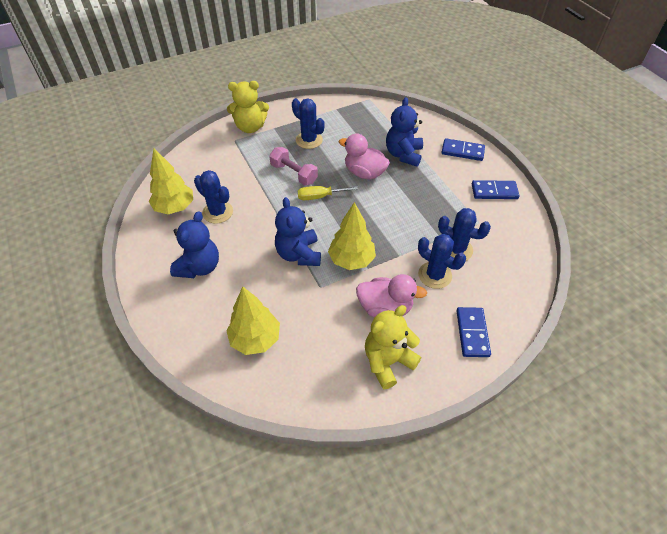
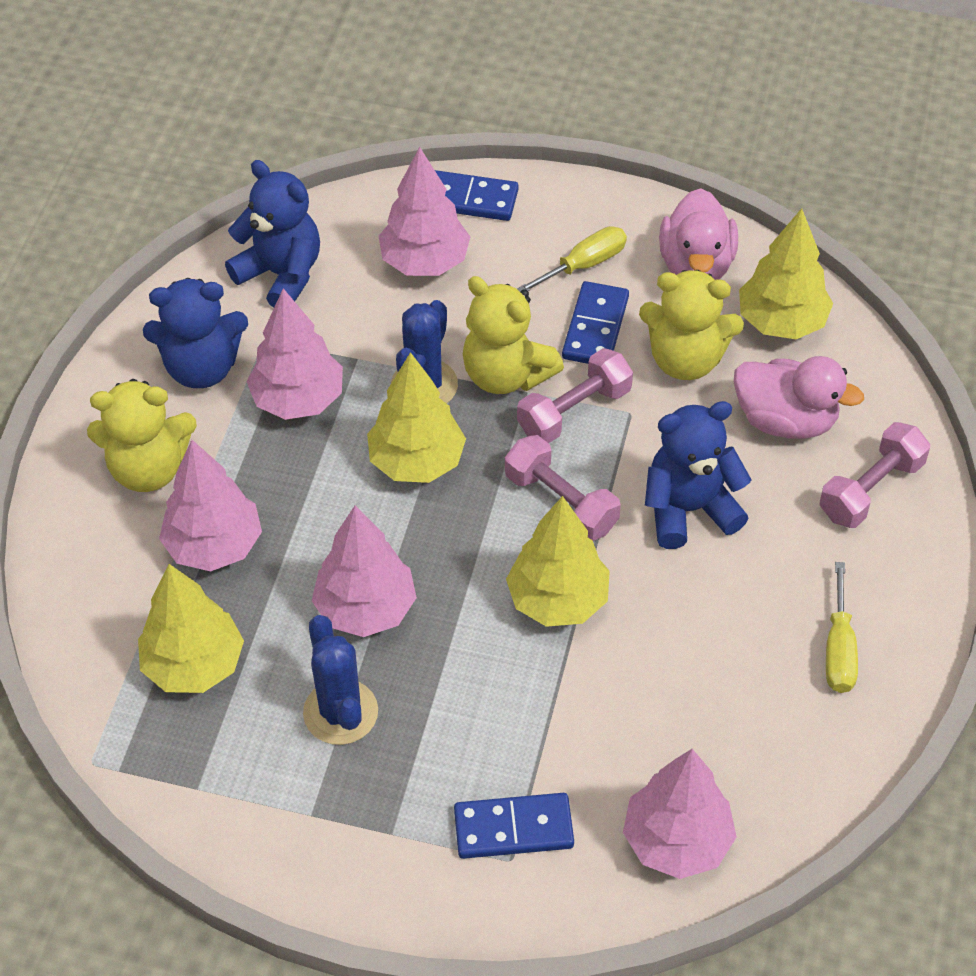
blue cactus: [194,170,233,223] [292,98,325,149] [418,234,466,289] [438,208,491,261] = 4 -> [303,615,378,745] [391,300,458,404] = 2
pink dumbbell: [269,147,318,186] = 1 -> [505,435,621,541] [517,348,633,443] [819,422,930,528] = 3
pink tree: none = 0 -> [159,440,262,571] [246,288,343,420] [312,506,417,637] [379,147,470,276] [623,749,736,879] = 5
yellow screwdriver: [298,186,358,200] = 1 -> [517,226,627,291] [826,562,858,693] = 2
yellow teddy bear: [227,81,269,133] [365,305,421,389] = 2 -> [87,379,197,492] [463,276,564,394] [639,270,744,380] = 3
yellow tree: [149,148,193,214] [226,287,280,355] [328,202,376,270] = 3 -> [138,564,244,693] [367,352,466,483] [506,496,610,627] [739,208,833,339] = 4

